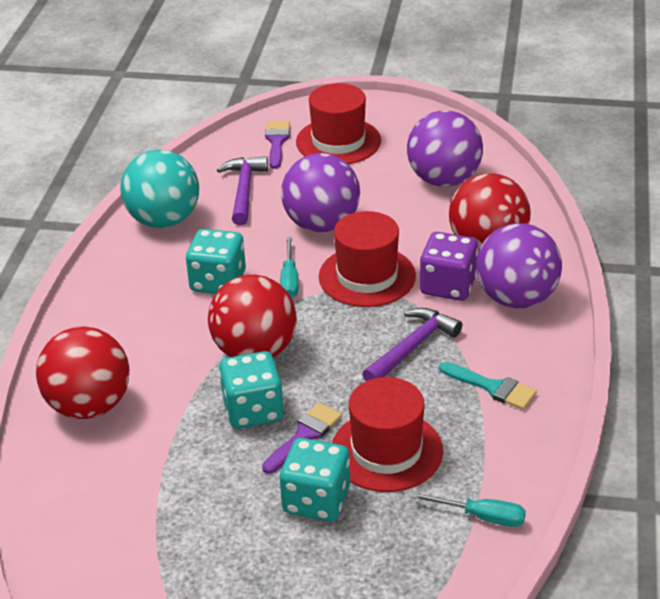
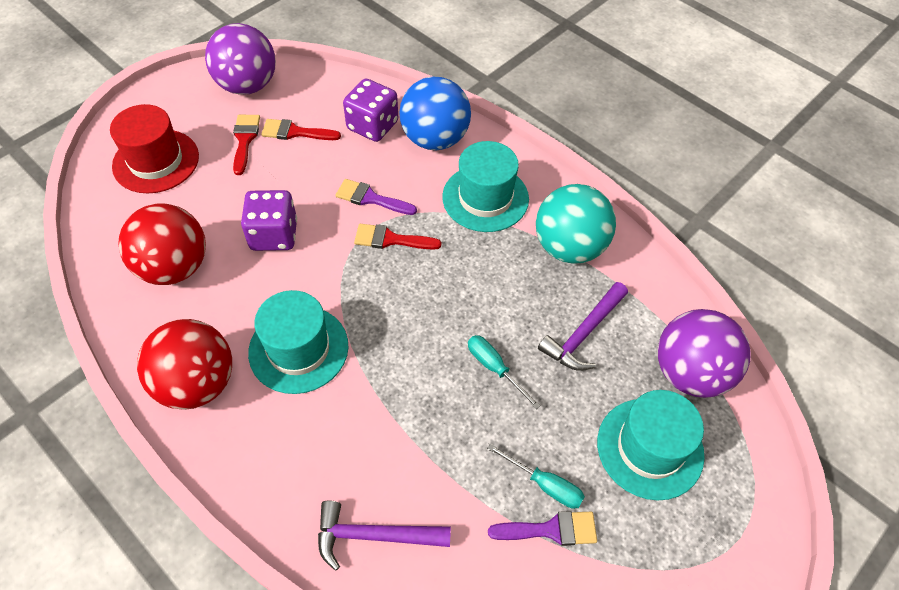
blue ball: none = 0 -> [399,77,471,150] = 1
purple ball: [281,153,360,232] [407,110,483,187] [476,223,562,308] = 3 -> [205,23,276,95] [658,309,751,398] = 2
purple dice: [420,232,478,301] = 1 -> [241,190,297,251] [343,78,398,142] = 2
red ball: [36,326,129,419] [208,274,297,357] [449,173,531,252] = 3 -> [118,203,206,285] [137,319,232,410] = 2
red brush: none = 0 -> [233,115,260,175] [261,119,341,140] [354,224,442,250] = 3
red hat: [296,83,381,164] [319,211,416,307] [332,377,443,492] = 3 -> [110,104,199,193] = 1
turquoise brush: [439,362,537,410] = 1 -> none = 0
turquoise dice: [186,229,246,294] [219,351,284,429] [280,438,350,521] = 3 -> none = 0
turquoise hat: none = 0 -> [248,290,349,394] [442,141,529,232] [597,390,705,500] = 3

